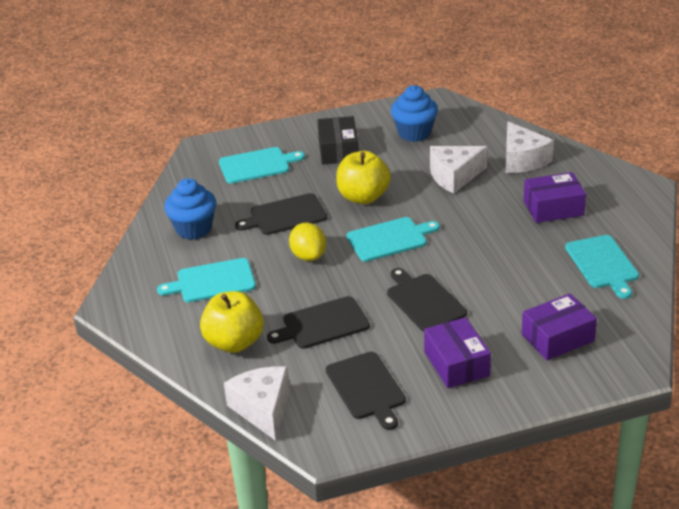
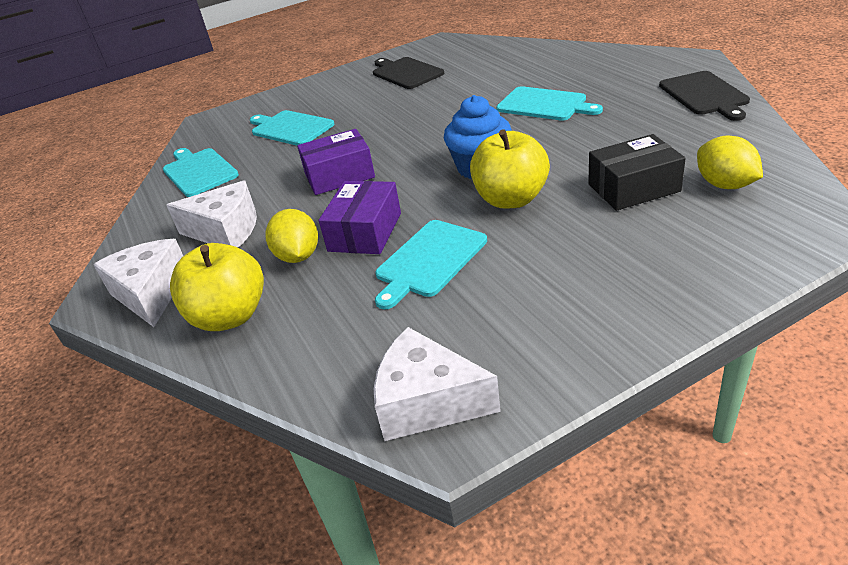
black cutting board: [235,193,327,235] [267,296,370,349] [326,352,406,430] [387,268,467,332] = 4 -> [373,57,444,89] [659,71,750,121] = 2
blue cupcake: [164,178,216,240] [391,85,438,142] = 2 -> [444,95,511,179] = 1
purple box: [424,317,491,388] [521,293,597,360] [523,172,586,223] = 3 -> [297,129,375,195] [319,181,401,254] = 2
yellow lemon: [289,223,326,261] = 1 -> [266,209,318,263] [697,136,763,189] = 2

